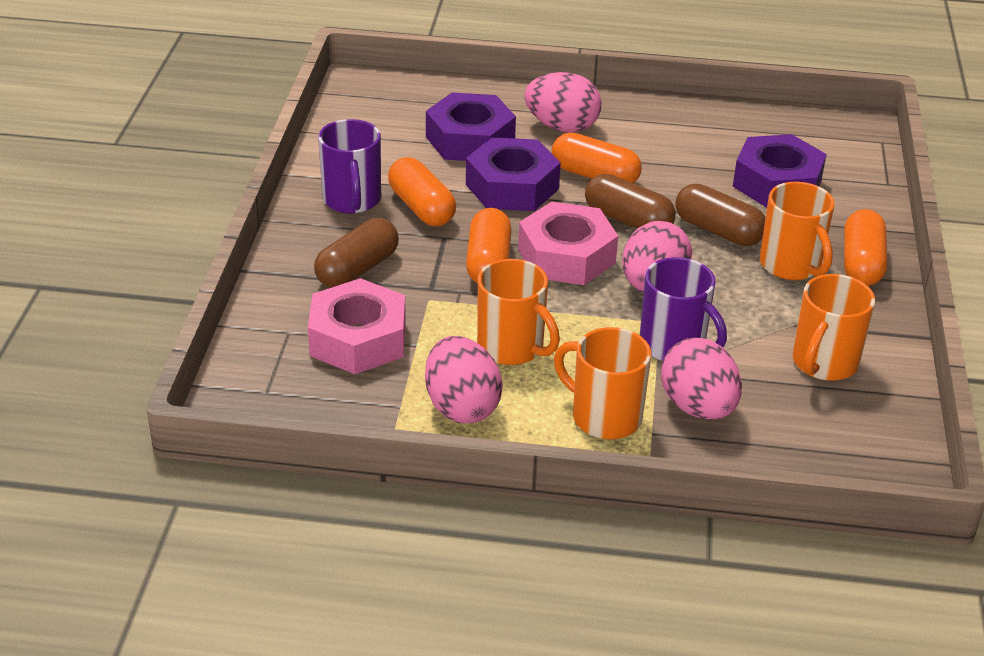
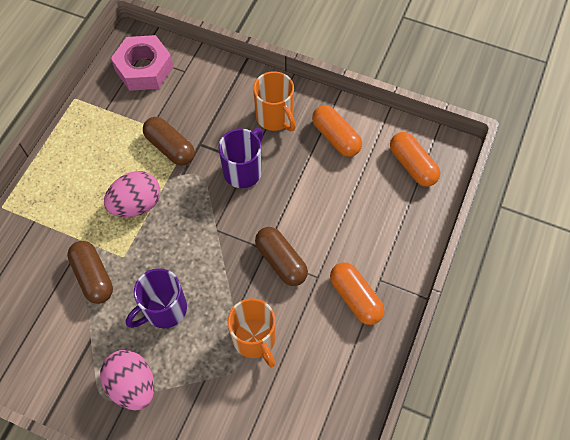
orange capsule: [388,157,456,226] [466,208,511,283] [552,133,642,183] [844,209,887,286] = 4 -> [312,105,362,157] [330,262,385,325] [390,132,440,187] = 3
orange mug: [477,259,560,365] [554,327,651,439] [760,182,835,280] [793,274,875,381] = 4 -> [227,298,276,367] [253,71,296,131] = 2
pink egg: [425,336,503,423] [524,72,602,132] [622,221,692,292] [661,337,742,420] = 4 -> [100,350,154,410] [104,171,160,217] = 2
pink nut: [308,278,406,374] [518,202,618,285] = 2 -> [111,35,173,91] = 1
purple nut: [426,92,516,161] [466,137,561,211] [733,134,827,208] = 3 -> none = 0

